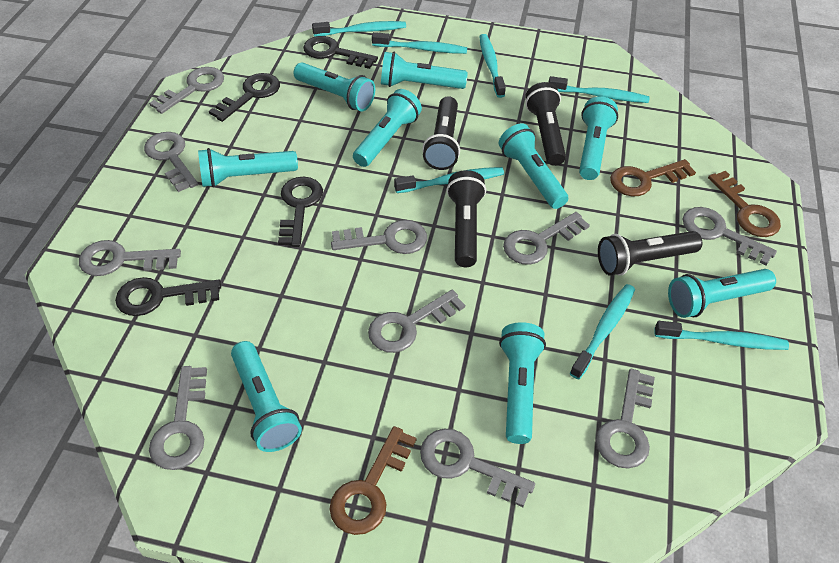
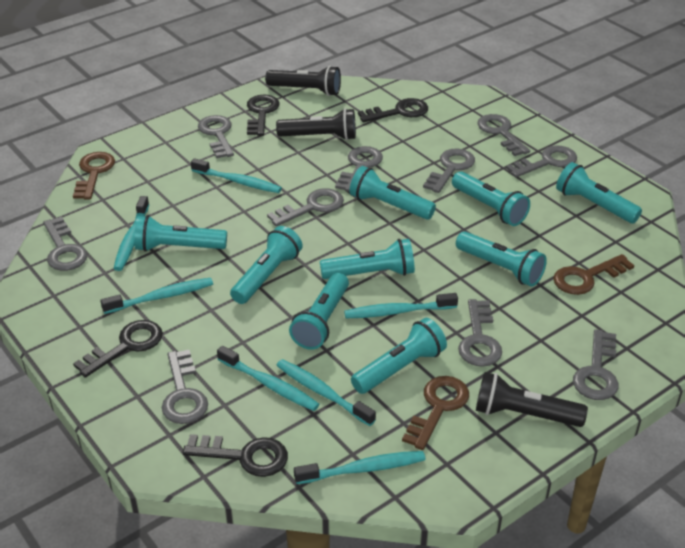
black flashlight: [422,96,460,170] [446,170,486,267] [525,82,566,166] [598,231,702,276] = 4 -> [265,66,341,96] [276,108,356,140] [476,372,588,427] = 3

